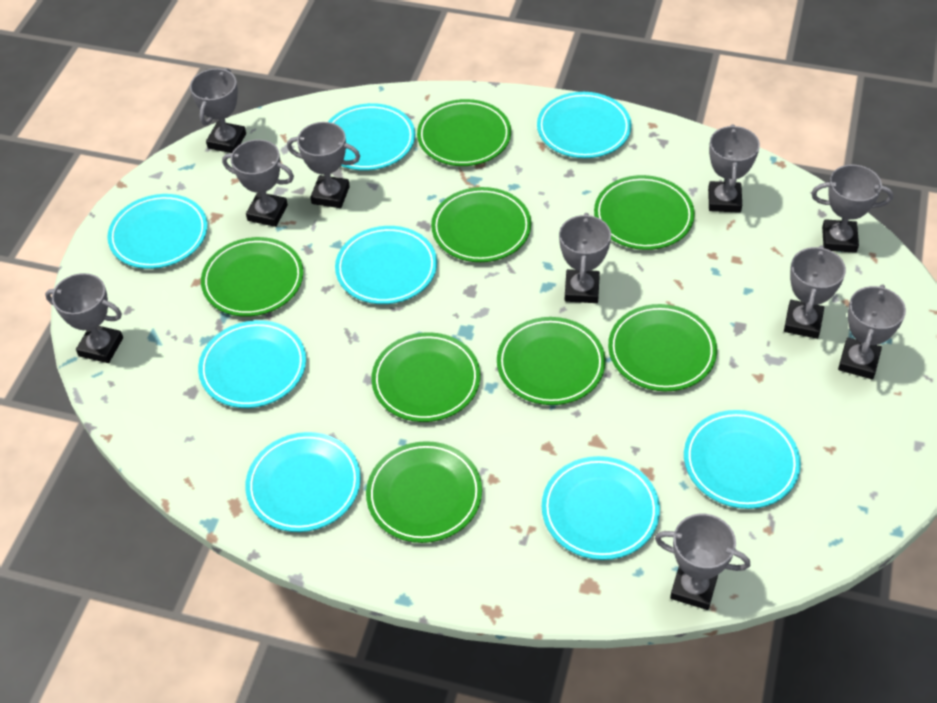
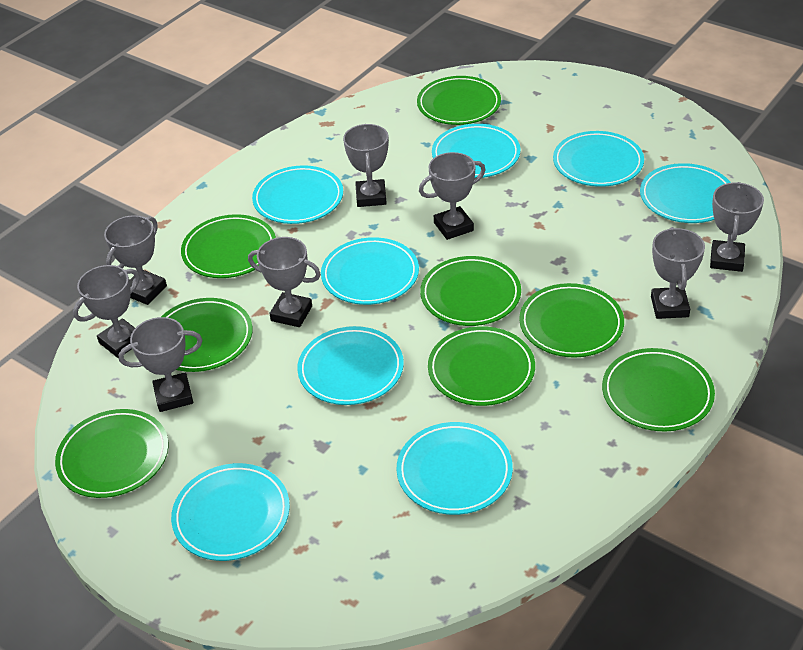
grey trophy: [45,273,123,363] [190,68,246,153] [222,139,294,227] [287,122,360,208] [559,213,611,303] [655,514,750,610] [708,124,760,213] [784,245,846,339] [811,165,893,253] [838,284,906,379] = 10 -> [73,265,140,358] [104,215,167,305] [119,317,203,412] [248,237,321,327] [343,124,389,207] [419,152,485,240] [651,227,705,319] [710,182,764,272] = 8

